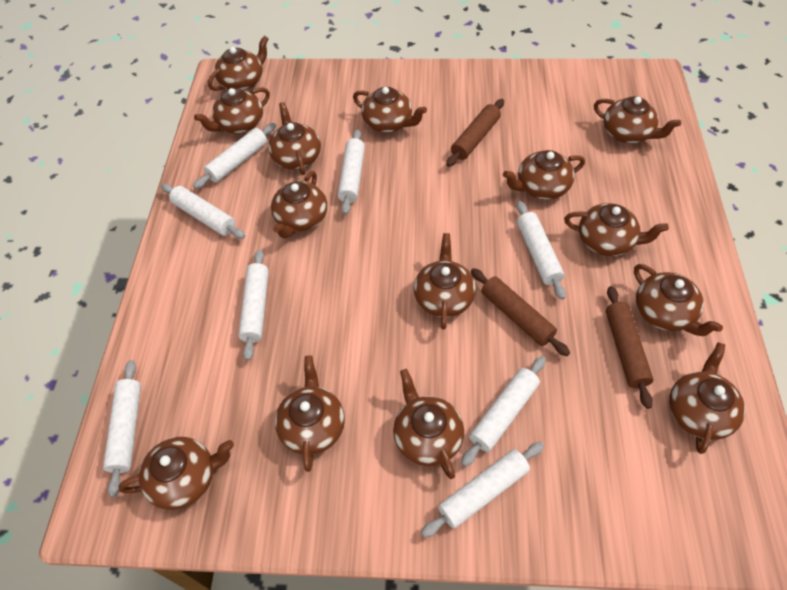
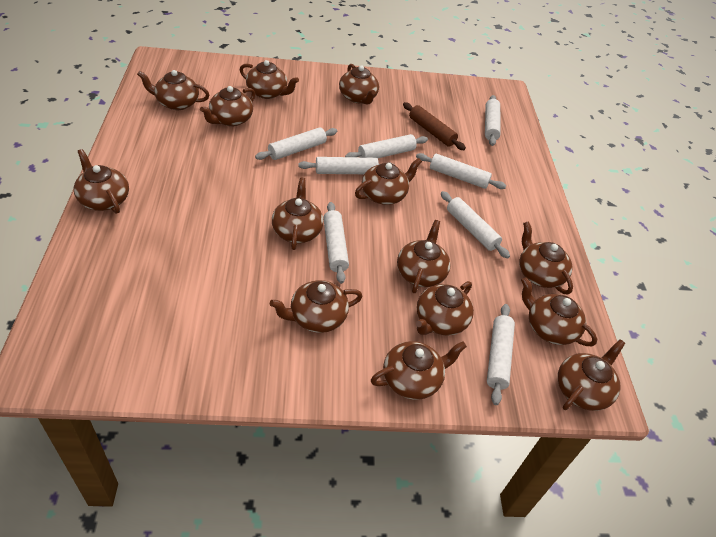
brown rolling pin: [446,99,504,167] [471,268,570,356] [606,286,654,409] = 3 -> [403,102,466,150] = 1

